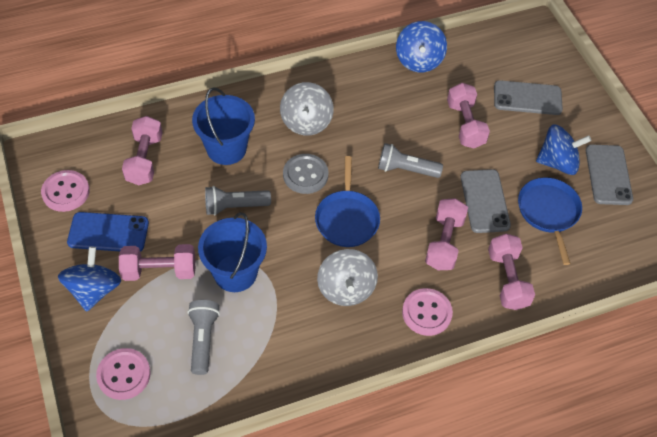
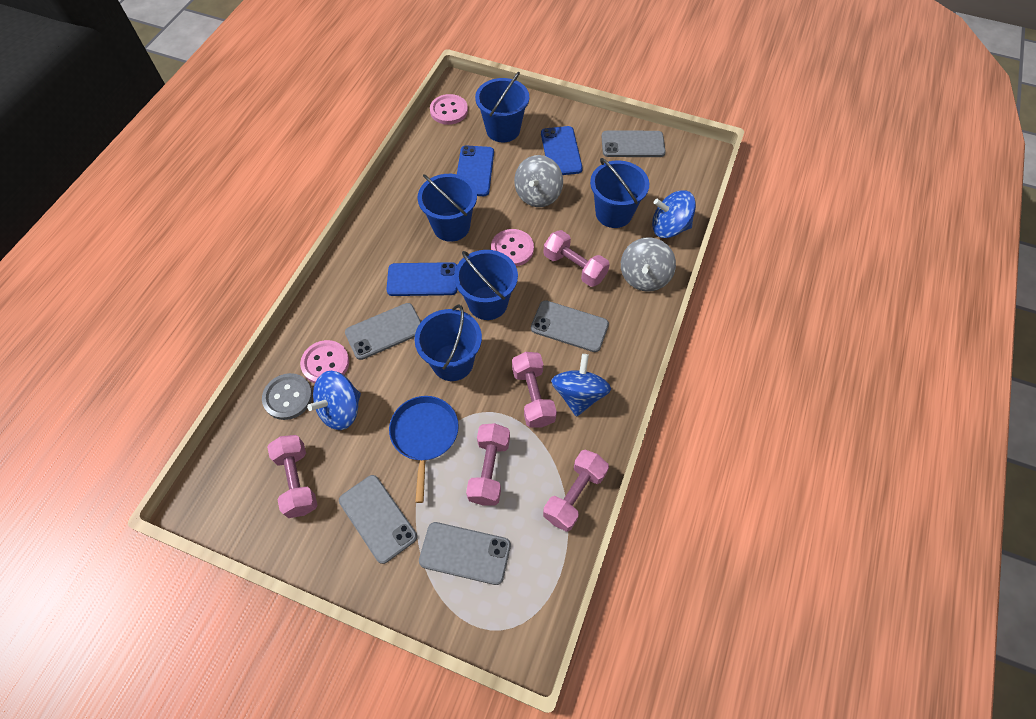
blue bucket: [192,87,255,165] [198,212,267,292] = 2 -> [414,304,482,381] [417,174,477,242] [454,250,518,320] [475,72,529,142] [590,158,649,228] = 5
blue pan: [315,156,380,247] [518,177,582,265] = 2 -> [389,396,459,503] = 1
blue phone: [67,212,149,252] = 1 -> [386,262,457,296] [457,145,494,196] [541,126,583,175] = 3
grey flashlight: [187,300,220,375] [205,186,271,216] [378,143,443,178] = 3 -> none = 0
grey phone: [460,169,511,233] [494,80,563,115] [586,145,633,205] = 3 -> [339,475,417,564] [345,303,421,360] [419,522,511,585] [531,300,609,352] [601,131,666,157] = 5

